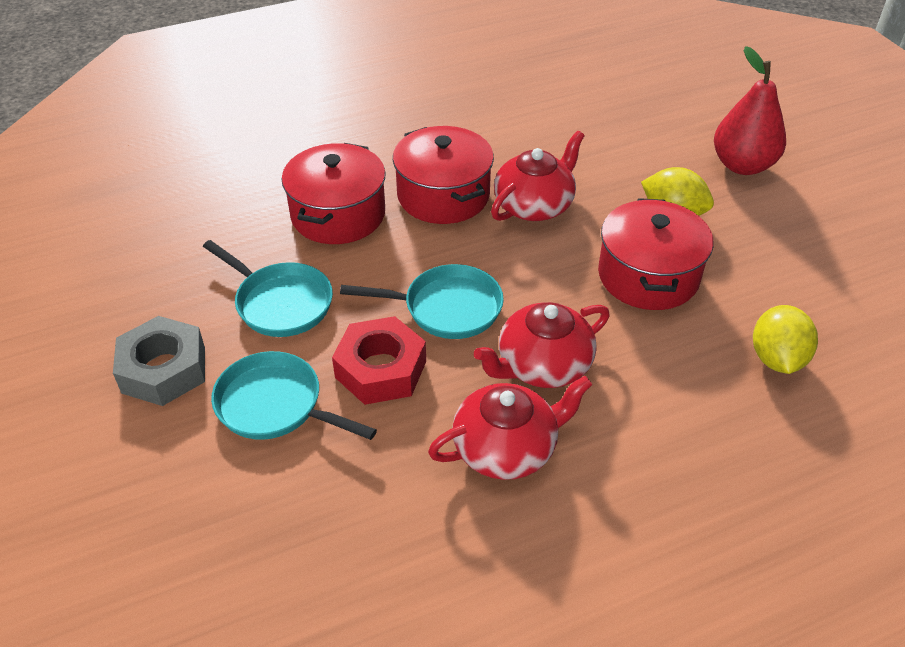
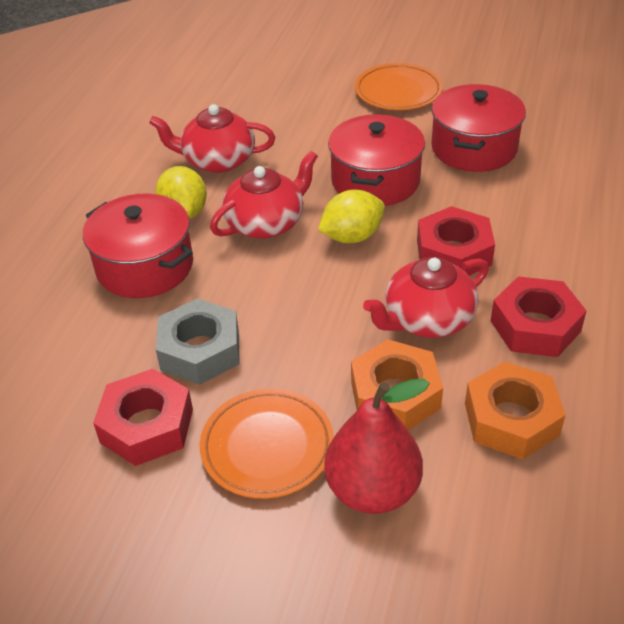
orange nut: none = 0 -> [351,339,443,430] [465,362,565,459] = 2
orange plate: none = 0 -> [200,389,334,499] [355,63,443,110] = 2
red nut: [332,316,426,405] = 1 -> [93,369,193,466] [417,206,495,276] [491,276,587,357] = 3
turquoise pan: [203,240,333,337] [211,351,377,440] [340,264,504,339] = 3 -> none = 0

